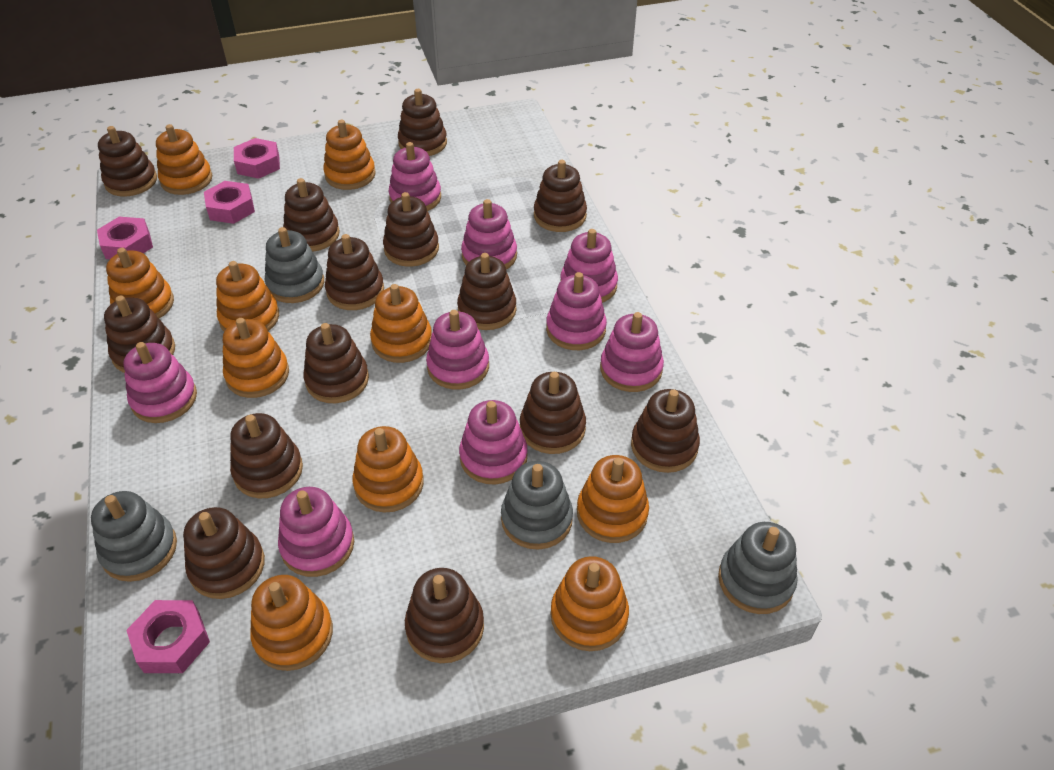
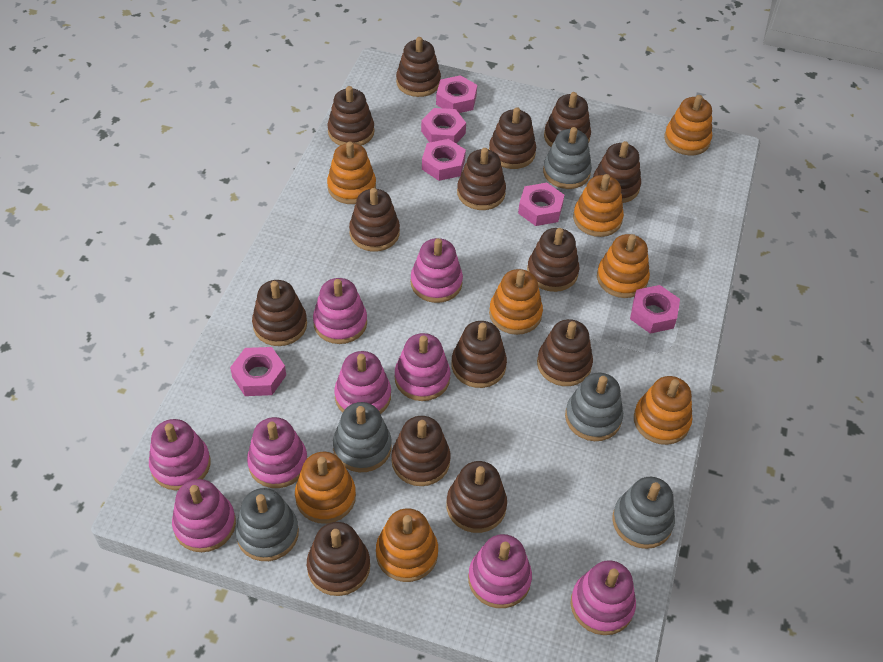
grey stacking toy: [91,491,177,582] [265,227,324,303] [501,461,573,550] [718,522,798,614] = 4 -> [235,488,299,561] [333,402,392,472] [543,127,592,189] [565,373,623,441] [612,477,675,549] = 5
orange stacking toy: [106,248,174,318] [156,124,212,195] [216,261,279,331] [223,318,289,398] [250,575,333,671] [323,120,376,190] [353,426,424,513] [370,284,432,363] [551,556,629,651] [577,455,649,543] = 10 -> [295,452,356,524] [327,142,376,204] [376,508,438,582] [489,269,543,335] [573,174,624,237] [597,234,650,298] [634,376,692,445] [664,95,712,155] = 8
pink nut: [97,217,153,259] [126,600,210,673] [204,181,255,224] [234,138,280,179] = 4 -> [230,347,286,396] [421,108,466,144] [422,139,466,181] [436,75,477,113] [518,183,564,226] [630,285,680,334] = 6

